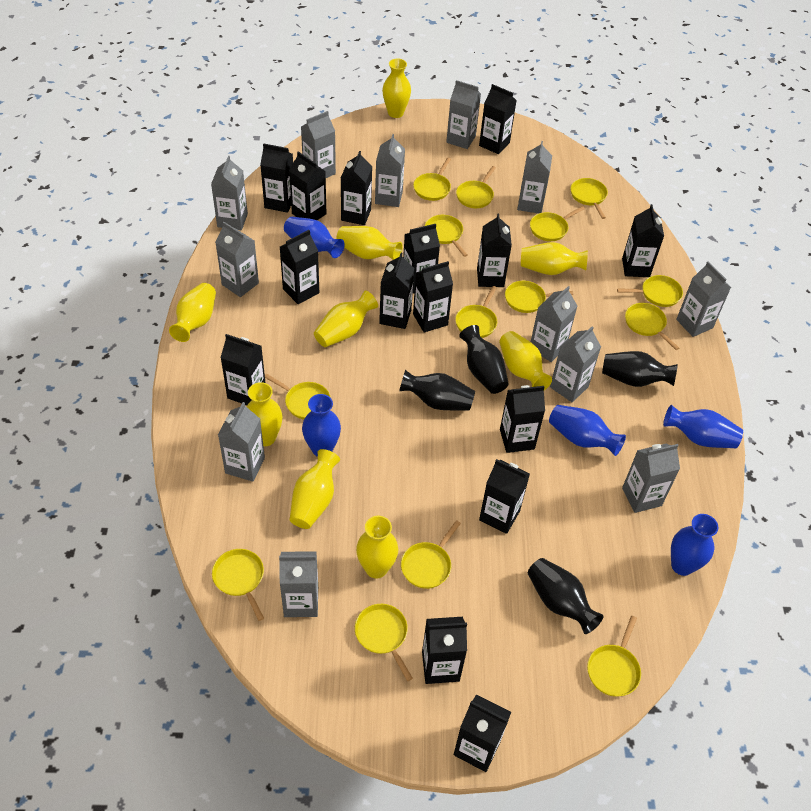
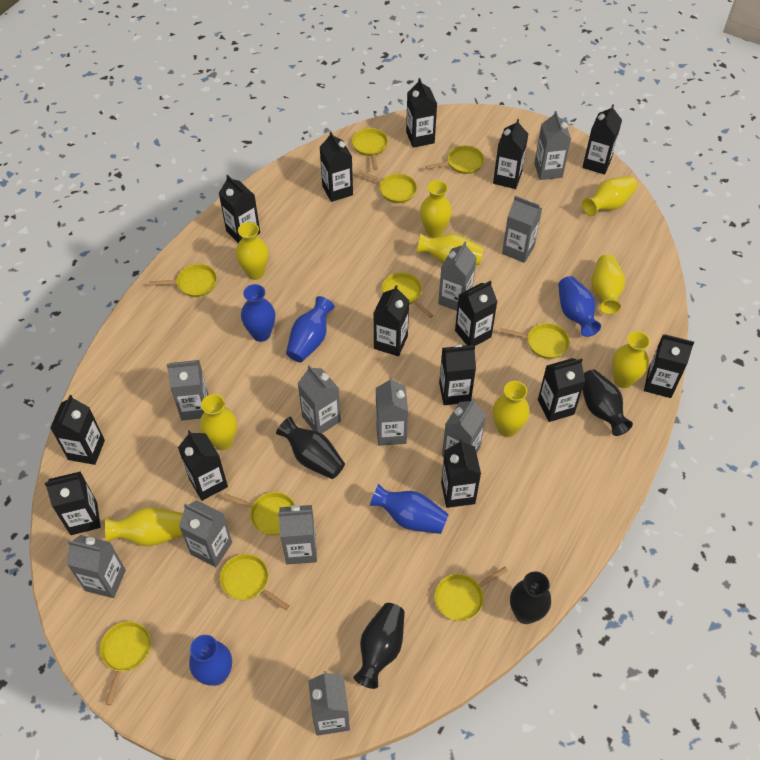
black carton: [221,334,265,405] [260,143,293,213] [280,230,319,304] [289,151,326,220] [341,151,372,225] [379,253,414,329] [403,224,440,294] [413,261,453,332] [422,617,467,684] [454,694,511,772] [477,214,512,287] [479,84,517,154] [479,459,530,534] [500,385,545,453] [622,204,664,277] = 15 -> [45,471,101,535] [50,395,105,465] [178,430,228,501] [219,175,260,243] [320,132,353,202] [373,285,409,356] [406,78,437,148] [439,344,476,405] [441,439,481,508] [455,281,498,346] [493,119,528,189] [538,358,585,422] [582,104,622,175] [644,334,694,398] = 14
grey carton: [211,156,248,230] [215,222,259,297] [218,402,265,482] [279,551,318,617] [301,111,336,178] [375,134,405,207] [446,80,481,149] [517,141,552,213] [531,286,577,362] [550,326,601,402] [622,444,680,513] [676,261,731,337] = 12 -> [67,535,126,598] [167,360,209,420] [179,500,232,567] [278,505,317,565] [298,365,341,434] [308,671,350,736] [376,377,408,446] [438,242,477,311] [442,398,486,457] [502,196,542,263] [534,111,571,180] = 11
yellow pan: [212,549,264,621] [265,373,331,419] [355,604,413,681] [401,520,461,589] [413,158,451,201] [425,215,467,257] [455,286,497,338] [456,166,496,208] [505,281,573,313] [530,206,585,241] [570,178,608,219] [587,616,641,697] [617,275,683,307] [625,303,679,350] = 14 -> [100,621,151,705] [149,264,217,297] [220,554,289,610] [222,492,295,535] [352,128,388,170] [359,170,417,203] [382,272,433,318] [426,146,484,174] [434,567,508,621] [500,323,570,359] = 10

